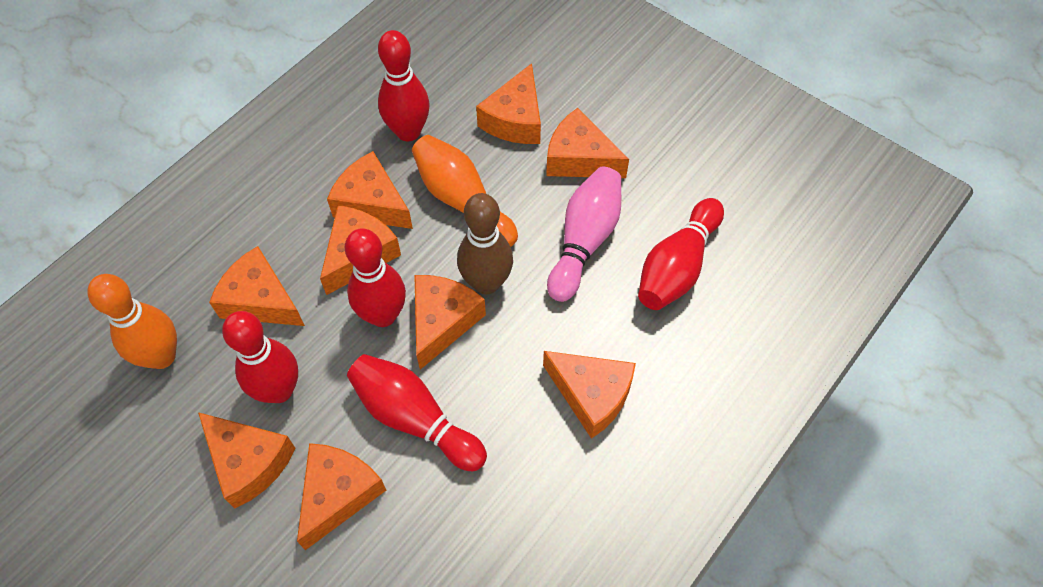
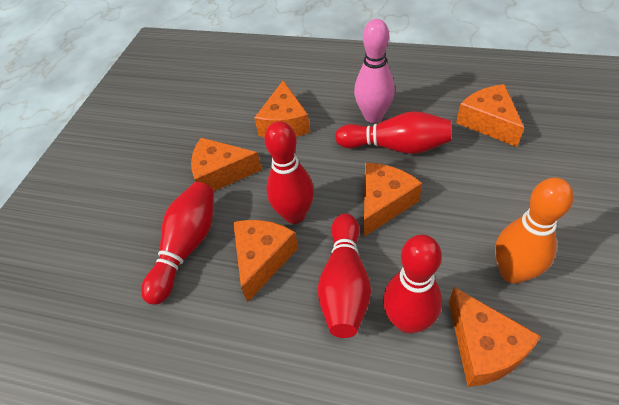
brown bowling pin: [457,193,513,294] = 1 -> none = 0
orange bowling pin: [87,274,177,369] [412,135,518,247] = 2 -> [495,177,573,283] = 1
orange cheese: [198,412,296,508] [209,246,305,326] [297,443,386,550] [320,205,401,295] [327,151,413,229] [414,275,486,370] [476,63,541,144] [543,351,636,439] [546,108,629,178] = 9 -> [191,138,262,191] [233,220,298,303] [254,81,310,137] [364,163,422,237] [449,287,541,387] [456,84,524,147] = 6

